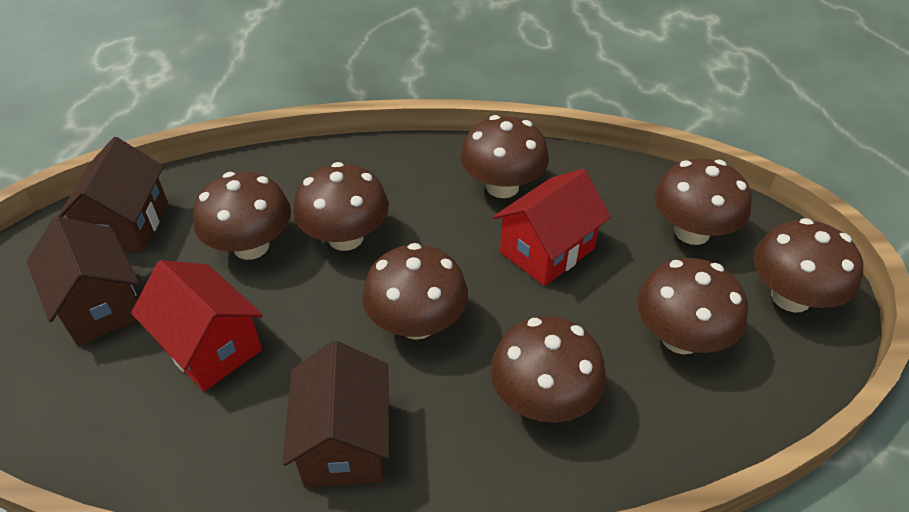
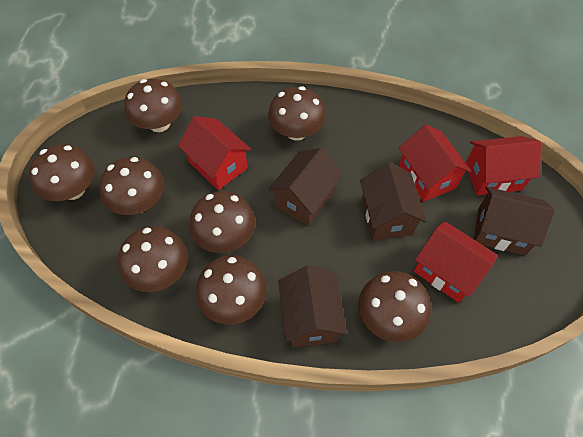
brown house: [27,216,139,346] [58,137,168,253] [283,341,389,487] = 3 -> [268,148,343,226] [278,265,347,348] [360,162,426,241] [474,187,555,256] = 4
red house: [131,260,263,392] [493,169,611,286] = 2 -> [178,116,251,190] [399,124,472,202] [414,221,498,303] [466,136,541,195] = 4

